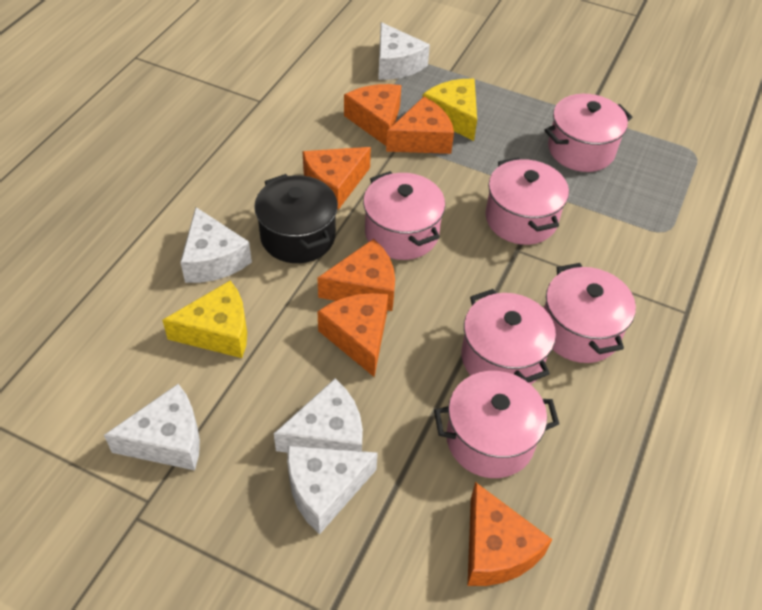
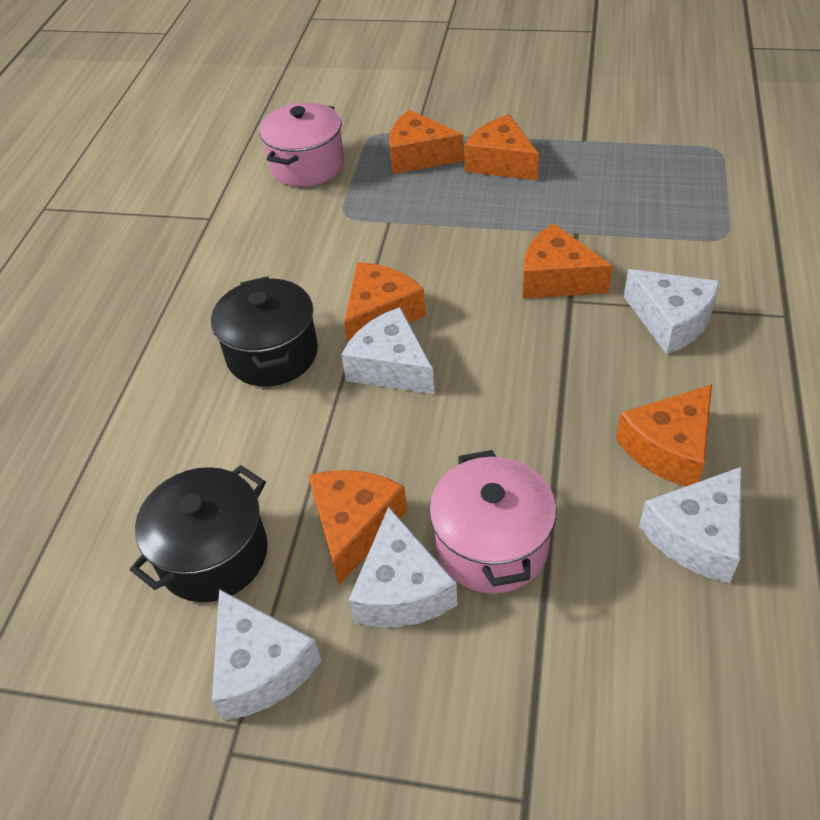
black pot: [254,174,338,263] = 1 -> [130,465,268,602] [211,276,318,387] = 2
pink pot: [363,171,445,260] [434,371,559,478] [461,289,556,385] [485,157,569,245] [544,263,636,363] [545,94,632,172] = 6 -> [259,103,344,187] [429,450,557,594] = 2
yellow cheese: [162,281,247,358] [422,79,477,141] = 2 -> none = 0

